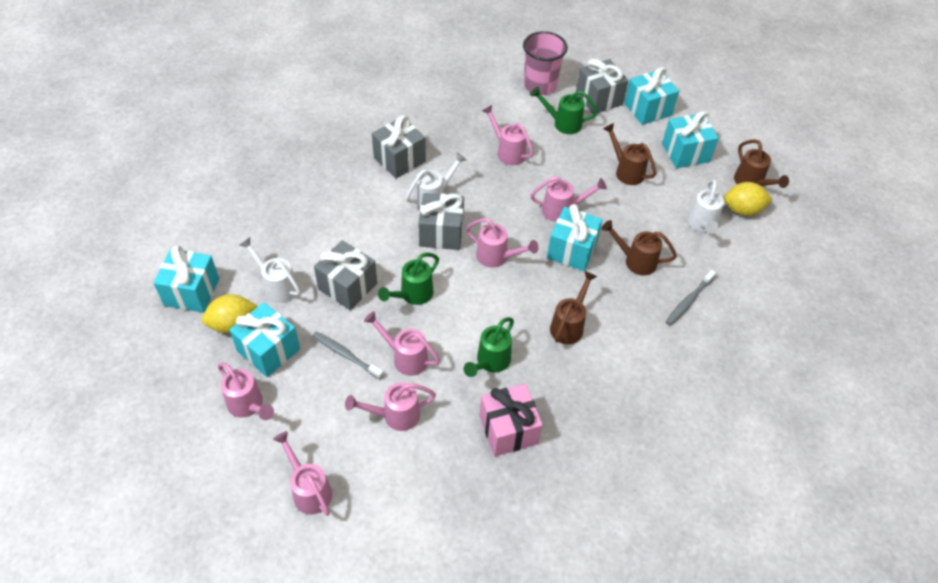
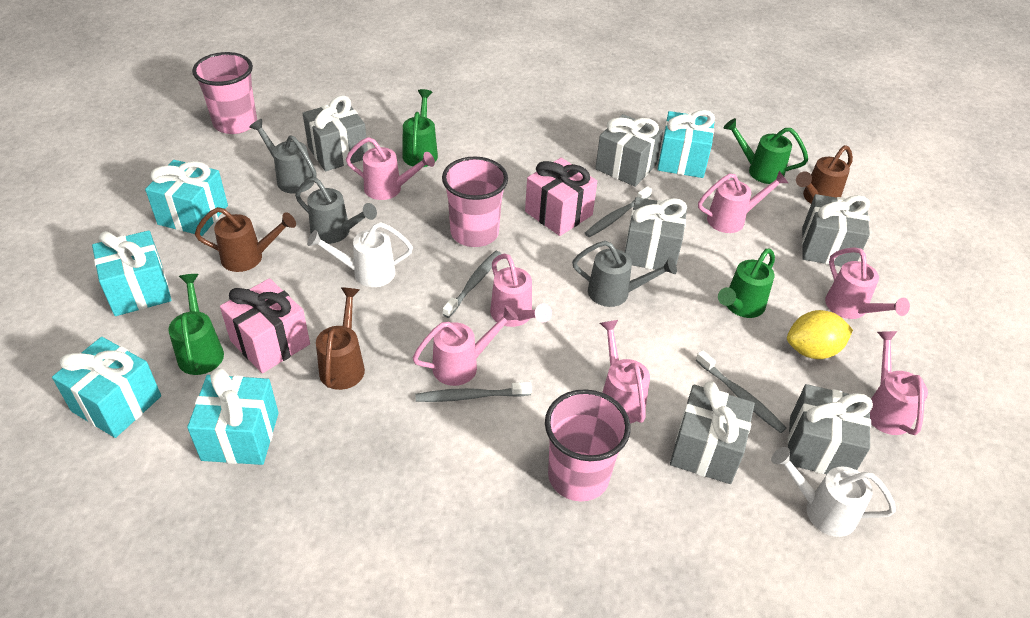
brown watering can: [550,271,597,344] [601,220,677,276] [603,123,656,185] [734,139,789,188] = 4 -> [195,207,296,272] [316,287,365,390] [796,145,853,204] = 3
green watering can: [378,253,439,305] [463,317,514,377] [530,87,598,134] = 3 -> [168,274,224,375] [403,89,438,167] [718,248,775,318] [724,118,808,184] = 4
grey gift: [314,240,377,310] [372,115,426,178] [418,193,464,250] [576,59,628,114] = 4 -> [303,95,368,171] [595,114,663,187] [625,197,687,272] [670,381,755,484] [787,384,873,474] [802,194,870,267] = 6
grey toothbrush: [313,331,384,380] [666,270,716,326] = 2 -> [415,382,532,402] [443,251,501,318] [585,186,652,237] [696,350,786,433] = 4
grey watering can: none = 0 -> [249,119,317,194] [295,177,377,244] [572,241,677,307] = 3
pink cup: [523,31,568,95] = 1 -> [192,52,257,134] [442,156,508,247] [545,389,631,501] = 3
pink gift: [479,384,543,456] = 1 -> [220,278,310,373] [525,158,597,236] = 2
white watering can: [240,237,300,303] [406,152,467,209] [687,180,724,234] = 3 -> [307,222,413,287] [771,447,896,537] = 2
yellow lemon: [202,294,258,333] [724,182,773,216] = 2 -> [787,310,853,359] = 1

